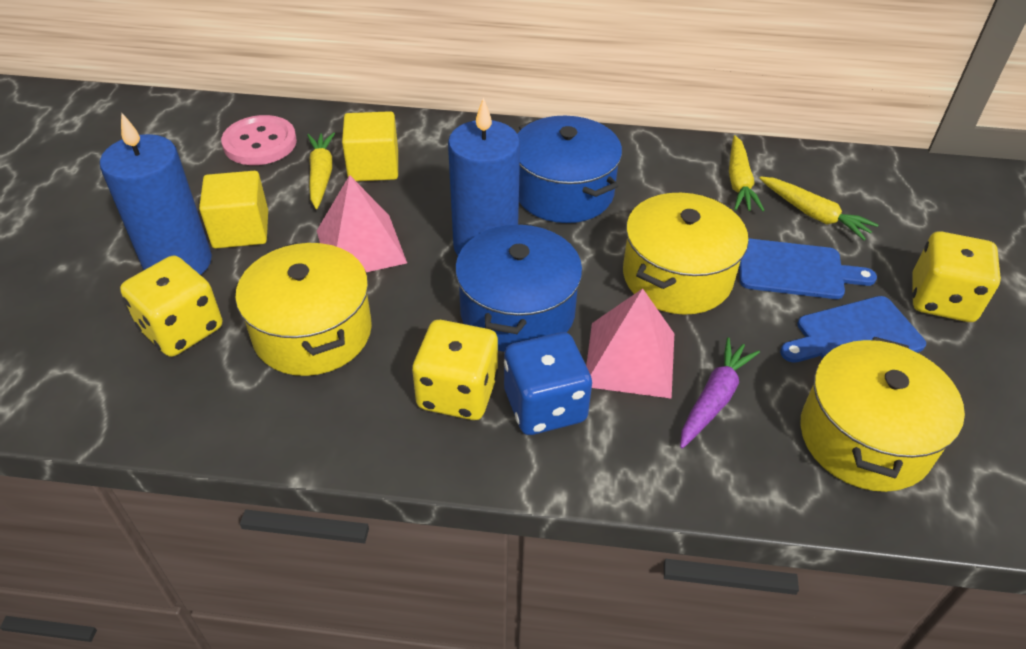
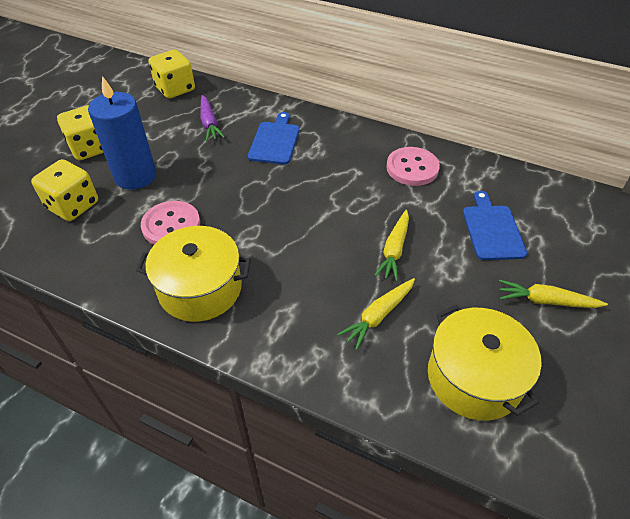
blue candle: [100,112,212,275] [448,97,520,256] = 2 -> [88,76,156,190] = 1
blue dice: [504,332,592,435] = 1 -> none = 0
blue pot: [455,223,583,352] [517,116,622,223] = 2 -> none = 0
pink button: [221,115,297,165] = 1 -> [141,201,200,245] [386,147,440,186] = 2
pink pyramid: [317,175,407,272] [586,289,674,399] = 2 -> none = 0
yellow cube: [199,171,268,248] [342,111,398,181] = 2 -> none = 0
yellow pot: [235,242,372,376] [623,193,749,315] [800,337,965,492] = 3 -> [136,226,251,322] [428,305,542,421] = 2

